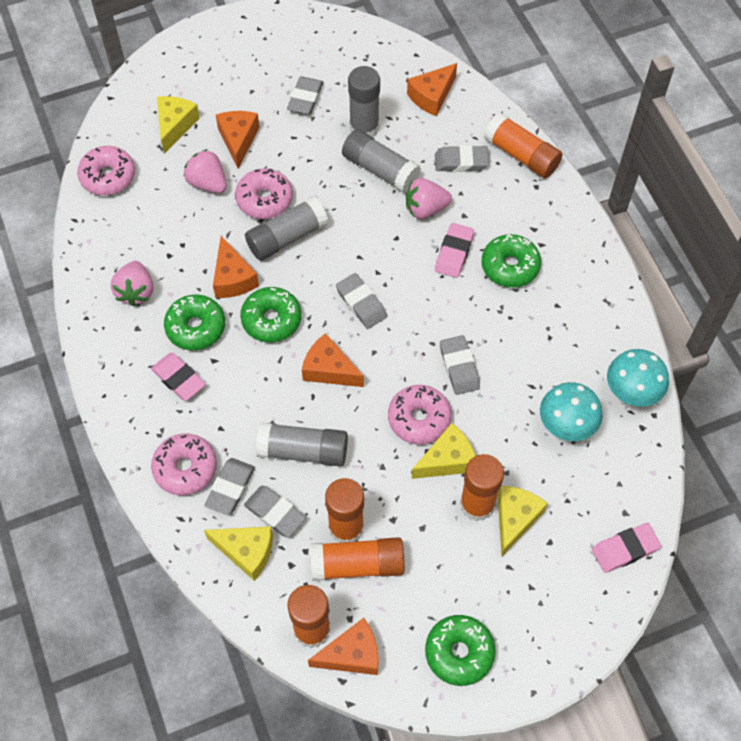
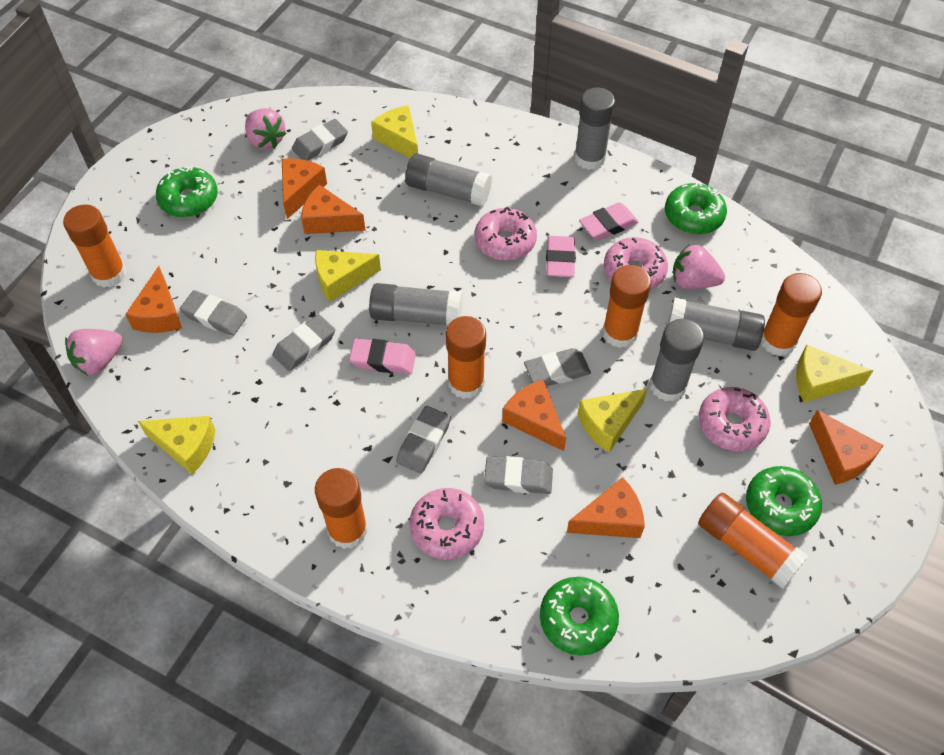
grey glue stick: [245,197,328,261] [256,422,348,467] [342,129,421,193] [348,66,380,137] = 4 -> [369,283,462,326] [405,154,492,206] [574,88,615,170] [650,319,704,401] [668,297,765,351] = 5
orange cheese: [213,236,259,298] [216,111,260,168] [302,333,364,387] [308,618,379,675] [407,63,457,116] = 5 -> [125,266,182,333] [282,158,327,219] [301,185,366,234] [502,380,566,451] [567,477,645,538] [809,410,884,485] = 6
orange glue stick: [287,585,331,648] [310,537,405,581] [325,478,364,543] [460,454,504,521] [484,113,562,178] = 5 -> [63,204,127,288] [315,468,368,549] [446,316,486,399] [602,265,651,348] [698,493,808,589] [761,273,822,356] = 6
turquoise mushroom: [540,382,603,441] [607,349,669,407] = 2 -> none = 0
yellow cheese: [157,96,200,154] [204,526,273,581] [412,423,475,479] [498,486,548,557] = 4 -> [138,416,215,474] [315,250,381,302] [371,105,418,158] [578,389,647,453] [796,345,873,402] = 5

